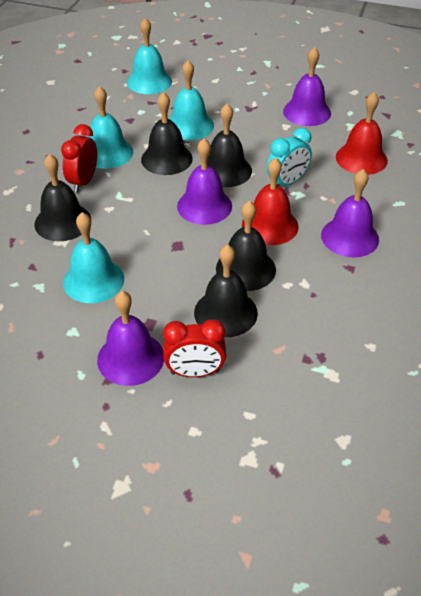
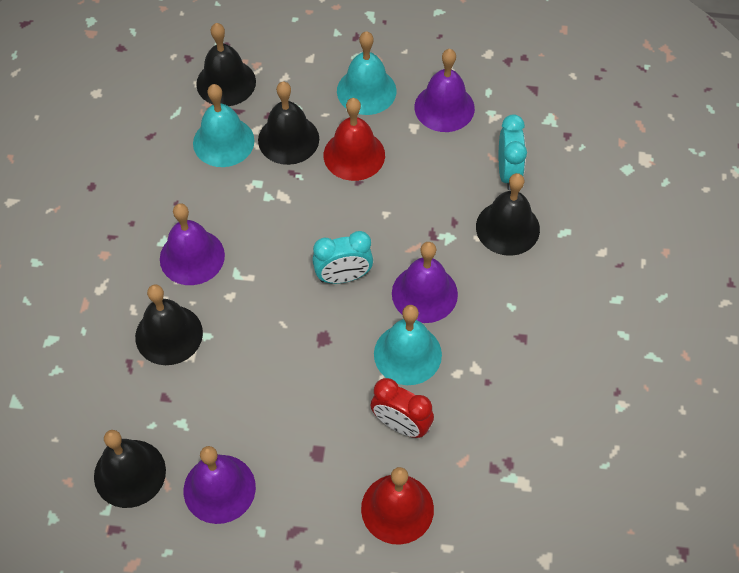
red clock: [61,124,97,192] [163,319,226,377] = 2 -> [370,378,434,438] = 1
turquoise bell: [63,212,124,303] [89,86,133,169] [127,18,172,94] [169,60,214,140] = 4 -> [193,84,255,167] [337,31,396,115] [374,305,442,385] = 3
turquoise clock: [267,128,312,186] = 1 -> [312,231,373,284] [499,114,527,190] = 2

